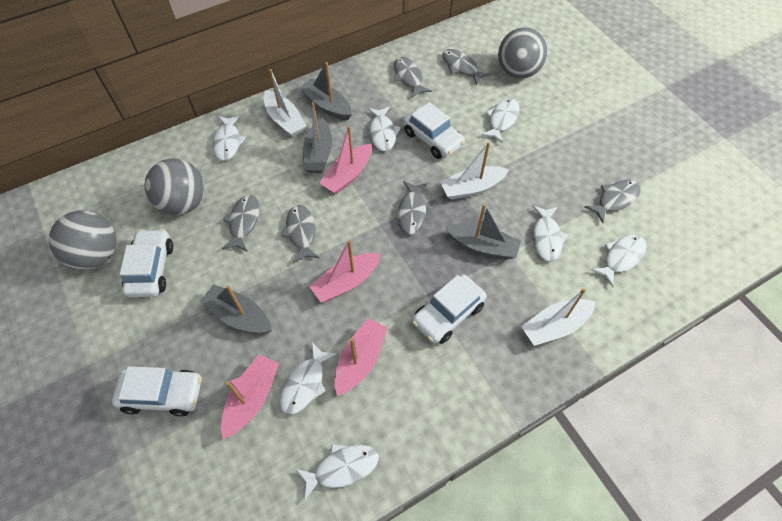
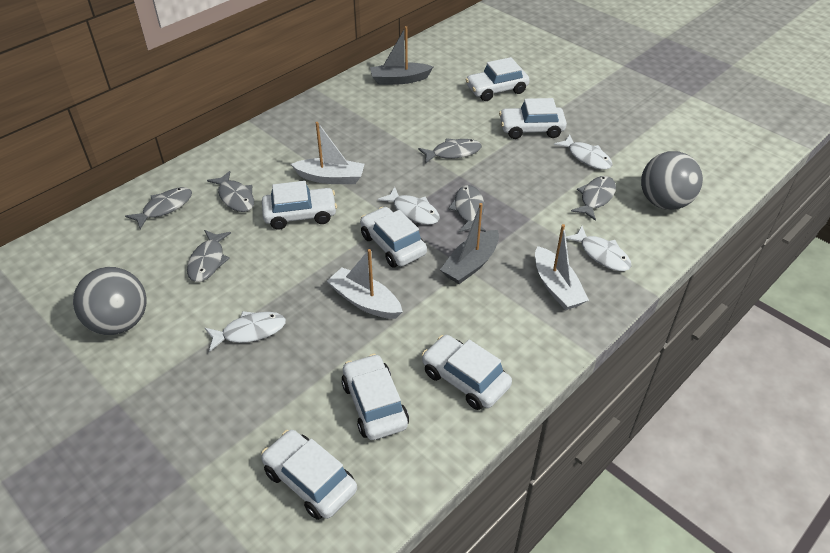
grey ball: [49,210,116,270] [145,159,205,215] [498,27,548,79] = 3 -> [73,267,147,335] [641,151,703,210] = 2
grey boat: [199,284,272,333] [299,62,352,120] [303,102,332,173] [445,203,521,259] = 4 -> [370,26,433,85] [440,203,499,284] = 2
pink boat: [221,354,279,439] [309,240,381,303] [319,126,372,194] [335,318,388,396] = 4 -> none = 0
white car: [112,366,202,417] [120,229,173,297] [403,102,465,159] [412,275,486,344] = 4 -> [261,430,357,520] [262,181,337,230] [342,354,409,440] [360,207,427,267] [422,335,512,410] [465,57,530,101] [499,98,567,139] = 7
white fish: [213,115,246,161] [280,342,337,415] [296,444,379,501] [368,106,401,151] [481,98,519,143] [533,205,568,262] [591,235,646,287] = 7 -> [205,311,286,352] [378,187,440,225] [554,135,612,170] [566,226,632,271] = 4

